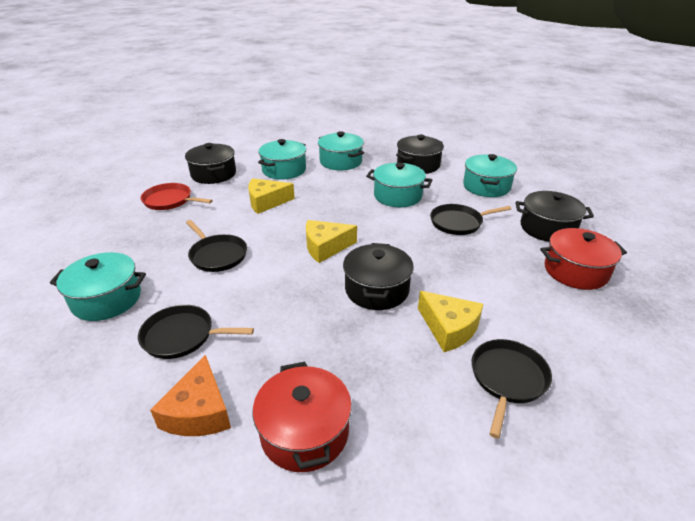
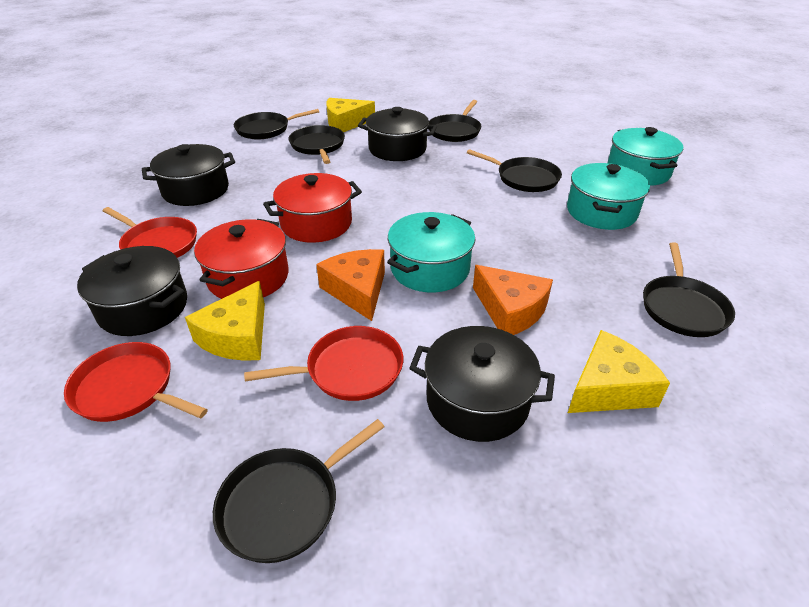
black pan: [138,305,254,359] [186,220,247,272] [430,204,511,235] [472,339,552,438] = 4 -> [213,419,384,563] [234,109,319,139] [288,125,345,164] [429,100,481,142] [467,149,562,192] [643,242,735,337] = 6
orange cheese: [150,355,231,436] = 1 -> [316,249,385,321] [473,265,553,335] = 2
red pan: [140,183,213,210] = 1 -> [64,342,208,422] [103,207,197,258] [244,326,403,401] = 3
turquoise pot: [50,252,146,321] [258,139,306,179] [318,131,364,170] [366,163,433,207] [463,154,517,197] = 5 -> [387,212,475,292] [567,163,650,230] [607,127,683,186] = 3

